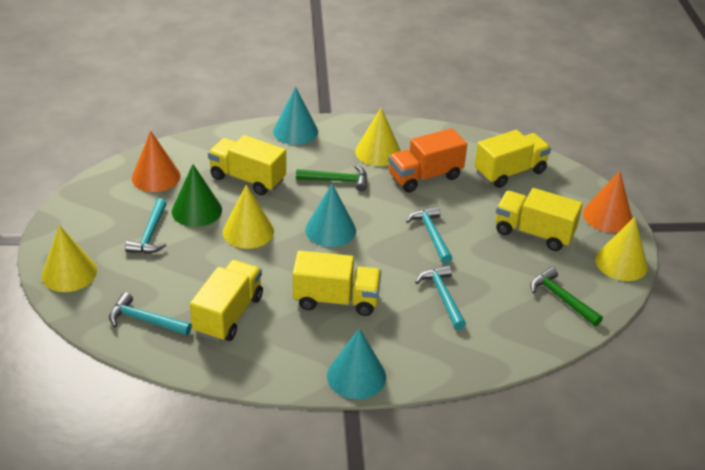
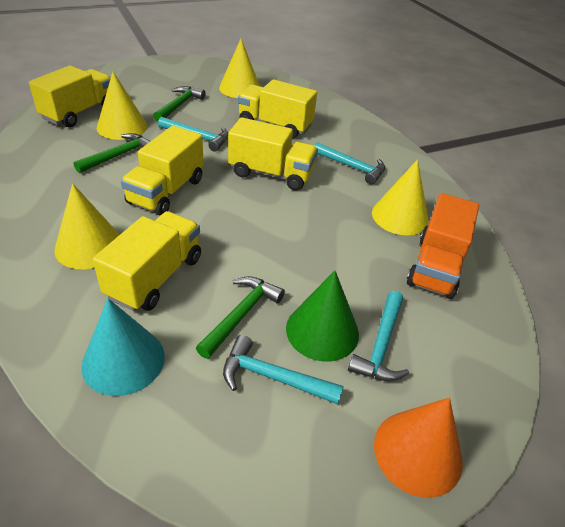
green hammer: [296,165,367,191] [530,267,603,326] = 2 -> [73,133,151,173] [153,86,206,122] [196,276,285,359] = 3
orange cone: [132,131,181,192] [583,171,632,233] = 2 -> [374,398,463,498] = 1
turquoise cone: [273,87,318,145] [305,184,356,247] [327,328,386,399] = 3 -> [81,298,165,396] = 1

